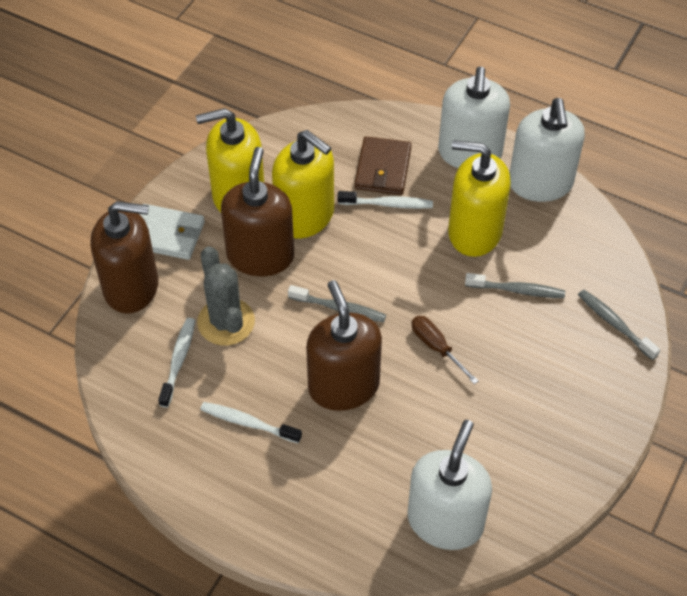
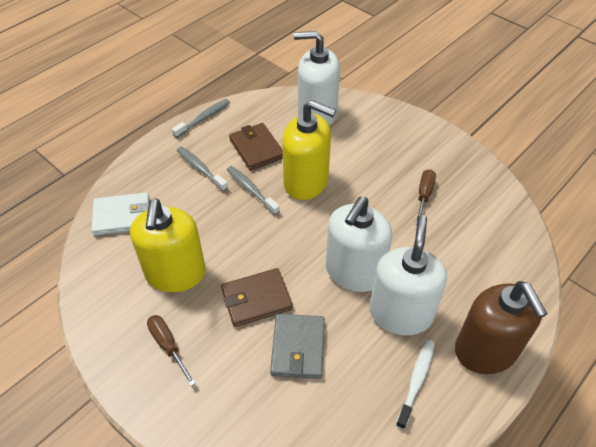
brown screwdriver: [412,316,479,384] = 1 -> [147,315,196,386] [415,169,436,225] = 2
brown soap dispenser: [91,201,158,314] [221,147,294,276] [306,280,382,411] = 3 -> [455,281,547,374] = 1
brown wallet: [354,136,412,195] = 1 -> [221,268,293,327] [229,123,283,171] = 2
grey cactus: [197,246,255,345] = 1 -> none = 0
grey wallet: none = 0 -> [270,314,325,379] = 1
white toothbrush: [158,318,195,408] [200,402,302,444] [338,191,433,209] = 3 -> [396,340,435,429] = 1
yellow soap dispenser: [196,108,264,212] [272,130,334,238] [448,140,511,257] = 3 -> [130,199,206,292] [282,100,336,200] = 2

